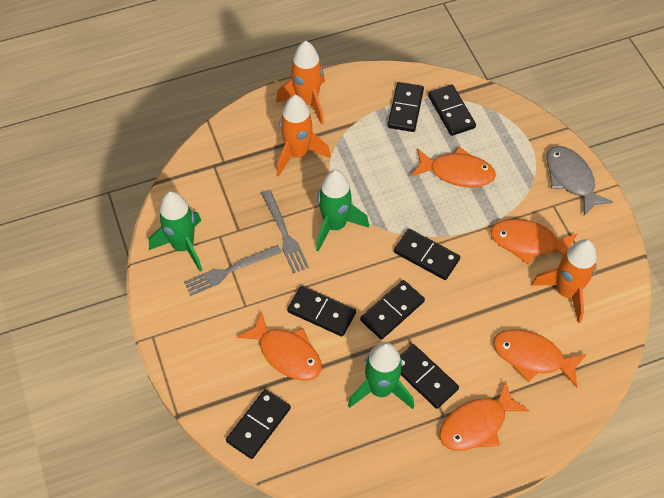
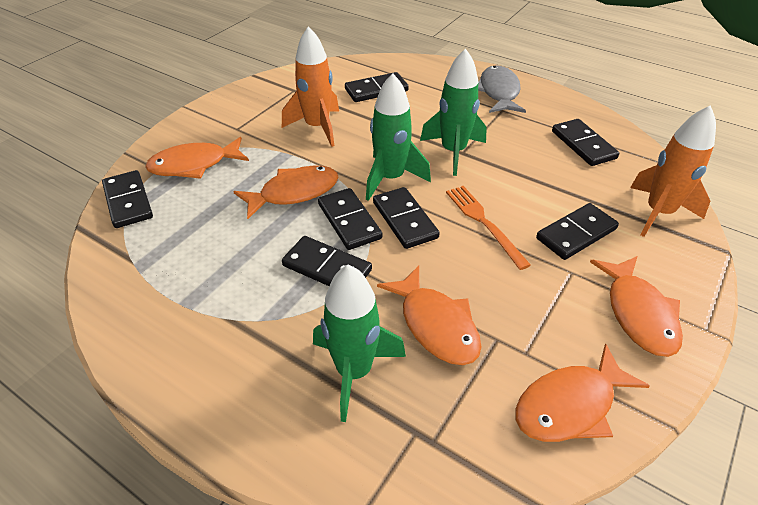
grey fork: [184,245,282,296] [261,190,309,273] = 2 -> none = 0
orange fork: none = 0 -> [446,186,531,270] = 1
orange rocket: [276,41,325,125] [277,95,330,176] [531,239,597,323] = 3 -> [282,26,339,147] [630,105,716,237] = 2

